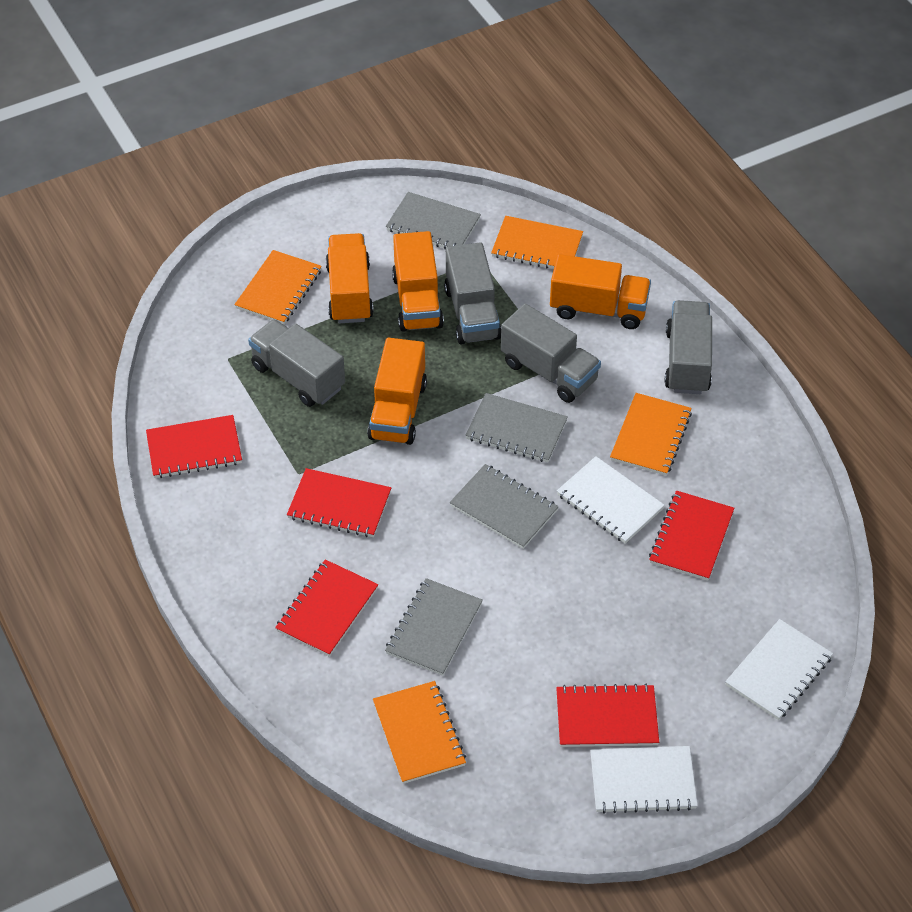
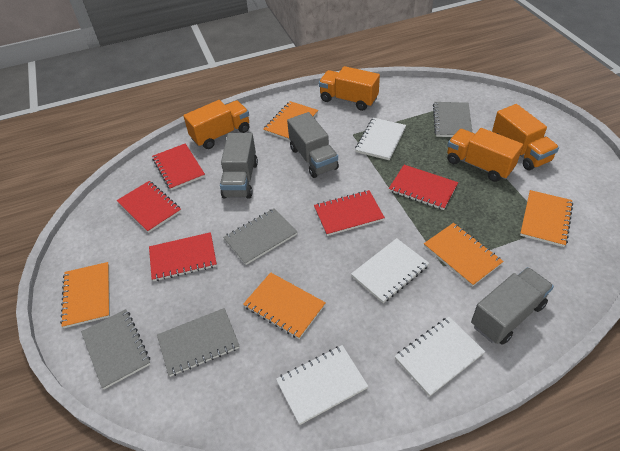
grey truck: [248,319,345,407] [444,242,501,345] [501,304,601,403] [665,300,712,394] = 4 -> [220,133,258,199] [287,112,339,178] [471,267,554,345] = 3
orange notebook: [234,250,322,325] [373,681,466,784] [491,216,583,269] [610,393,692,476] = 4 -> [60,262,110,328] [243,272,326,339] [263,101,318,141] [424,223,504,287] [520,190,573,247] = 5
white notebook: [557,456,665,544] [590,746,698,814] [725,619,833,720] = 3 -> [276,345,368,425] [351,238,429,303] [355,118,406,160] [395,317,485,397] = 4

